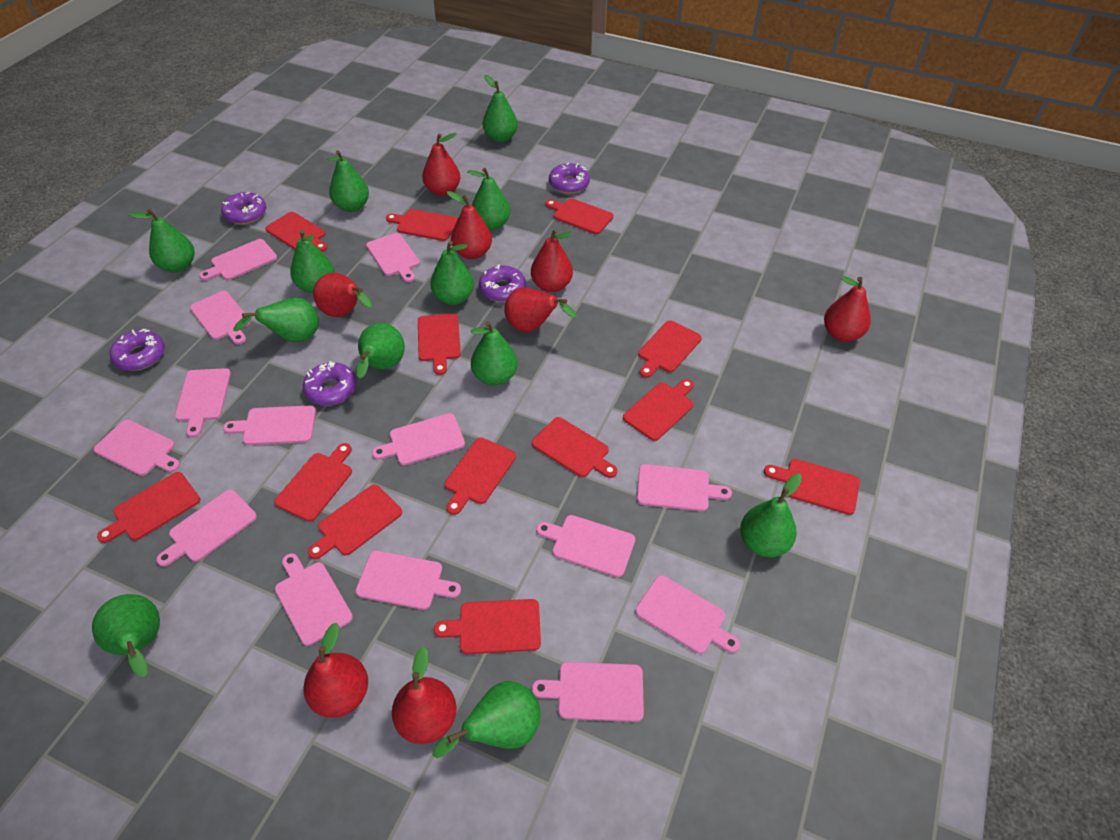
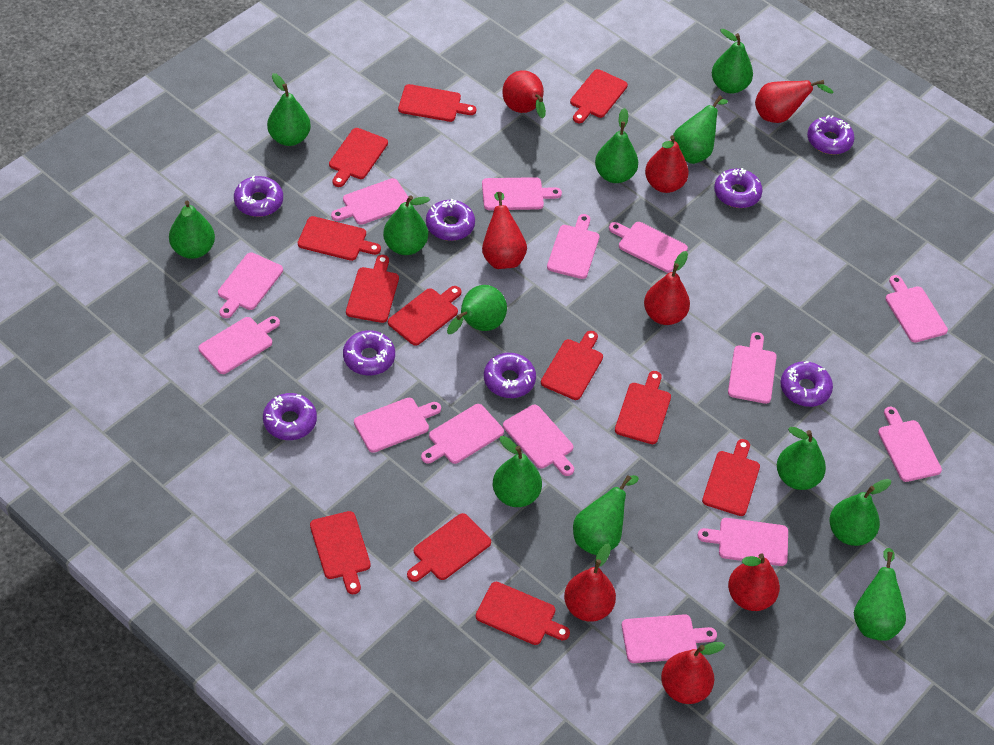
purple donut: [110,328,165,371] [221,192,266,224] [303,361,357,406] [479,264,526,302] [549,163,590,194] = 5 -> [234,175,283,217] [263,393,317,440] [343,330,395,375] [426,199,475,241] [484,353,536,398] [714,168,763,208] [780,361,833,407] [807,115,855,155] = 8
red cutting board: [97,472,200,543] [265,212,327,252] [274,443,352,522] [308,485,402,559] [386,209,458,241] [418,314,461,375] [434,599,541,654] [445,438,516,515] [532,417,617,478] [546,198,614,234] [623,379,694,441] [638,320,702,378] [764,459,860,515] = 13 -> [298,216,381,261] [310,511,371,594] [329,128,388,187] [346,255,399,323] [388,286,461,346] [398,84,476,122] [407,513,491,582] [476,582,570,645] [541,331,603,400] [570,69,628,123] [615,371,671,444] [702,439,760,516] = 12

